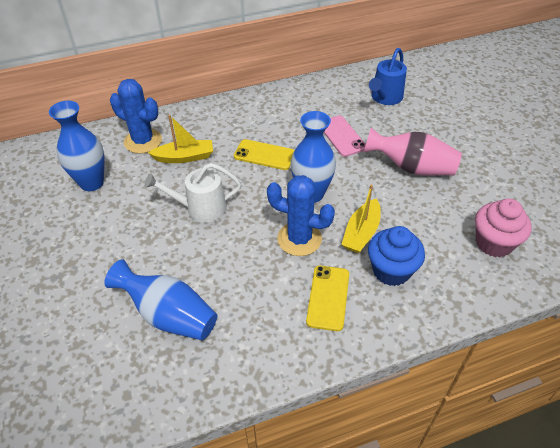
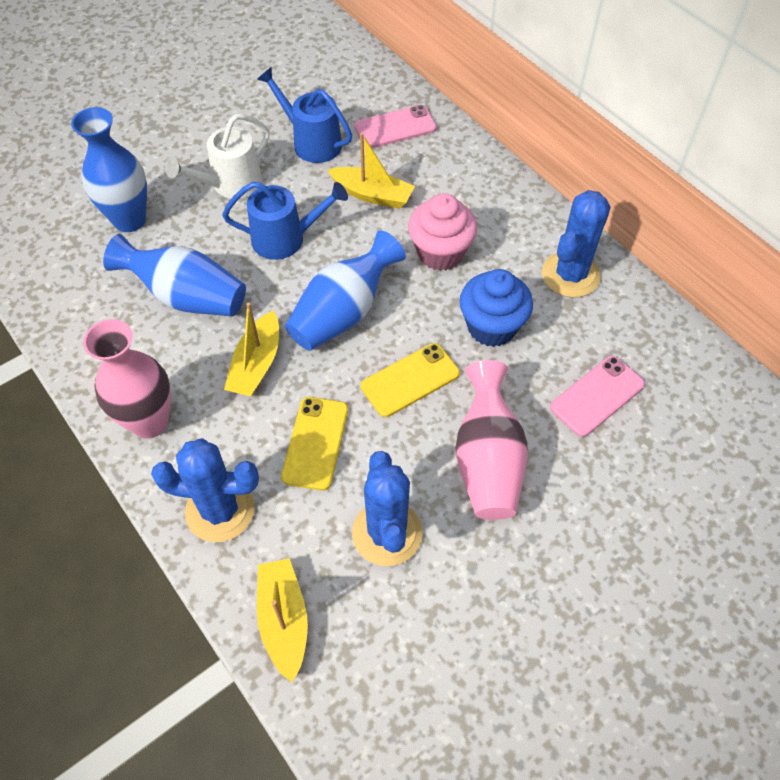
blue cactus: [110,79,162,154] [267,175,335,256] = 2 -> [151,438,259,542] [352,451,423,566] [542,190,611,297] = 3
blue watering can: [369,48,407,105] = 1 -> [222,182,348,260] [257,68,352,163] = 2
pink phone: [324,115,366,157] = 1 -> [354,105,437,148] [550,356,645,437] = 2
pink vase: [364,127,462,175] = 1 -> [83,319,171,439] [455,360,528,520] = 2
yellow boat: [148,115,213,163] [341,184,381,253] = 2 -> [224,302,279,396] [257,558,308,682] [327,133,415,209] = 3

